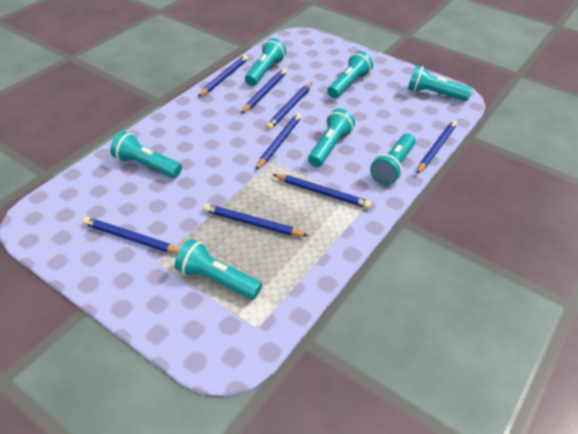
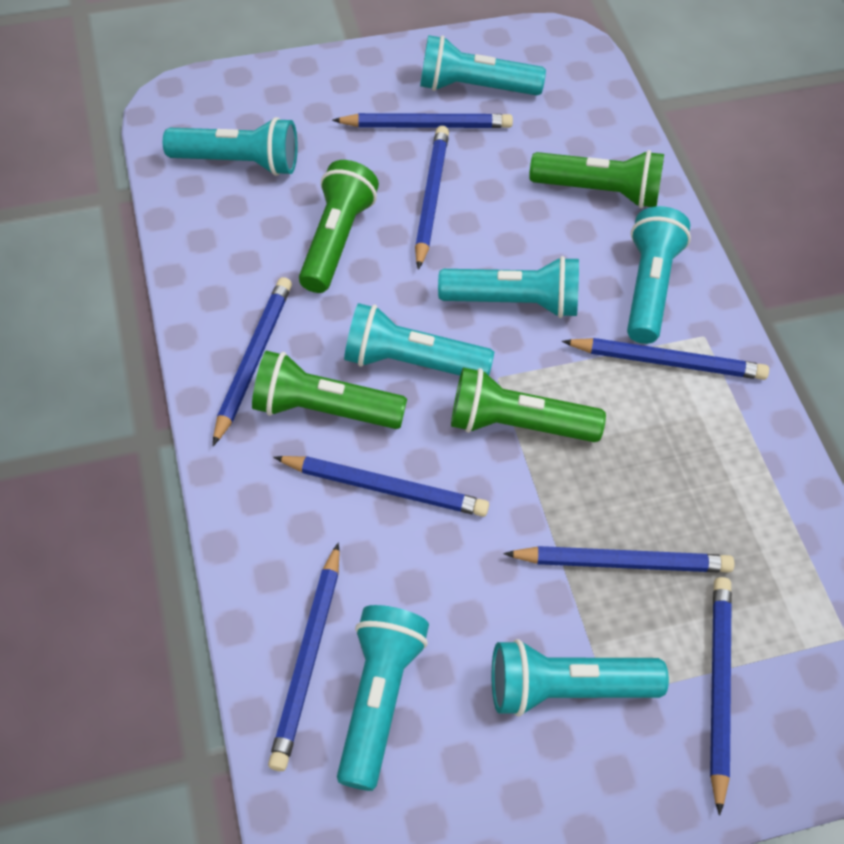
green flashlight: none = 0 -> [252,351,407,429] [299,160,379,293] [451,367,606,442] [529,150,664,208] = 4

